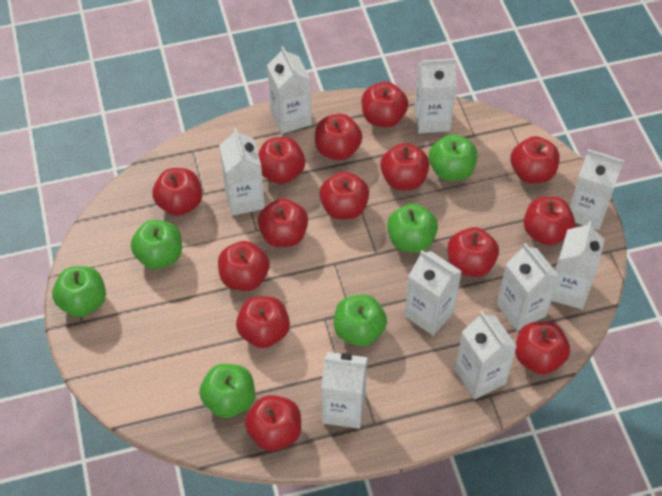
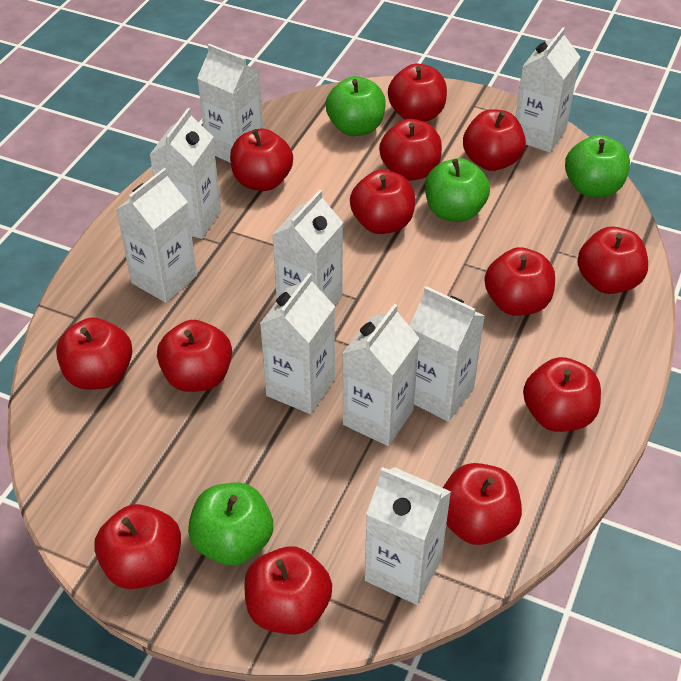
green apple: [52,266,106,317] [131,220,182,269] [199,364,255,418] [334,294,387,346] [387,203,438,252] [429,134,477,181] = 6 -> [188,483,273,566] [326,76,386,136] [425,158,490,222] [565,135,630,197] = 4
red apple: [152,168,202,216] [218,241,270,291] [236,296,290,348] [245,395,301,451] [258,137,305,184] [258,198,308,247] [315,114,363,160] [319,171,369,219] [361,82,408,128] [380,143,429,190] [447,227,499,277] [511,136,560,183] [515,322,570,375] [524,197,575,245] = 14 -> [56,317,132,390] [94,504,181,589] [157,320,232,392] [230,129,293,191] [244,547,332,635] [350,170,415,234] [379,119,442,181] [388,64,447,122] [443,463,522,545] [463,109,526,171] [485,247,555,316] [523,357,601,432] [577,227,648,294] = 13

